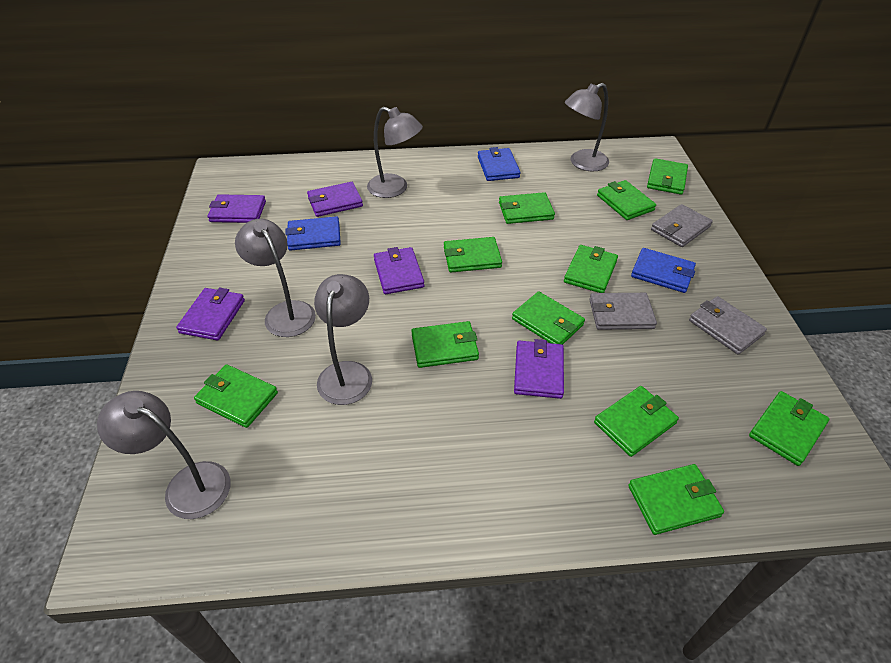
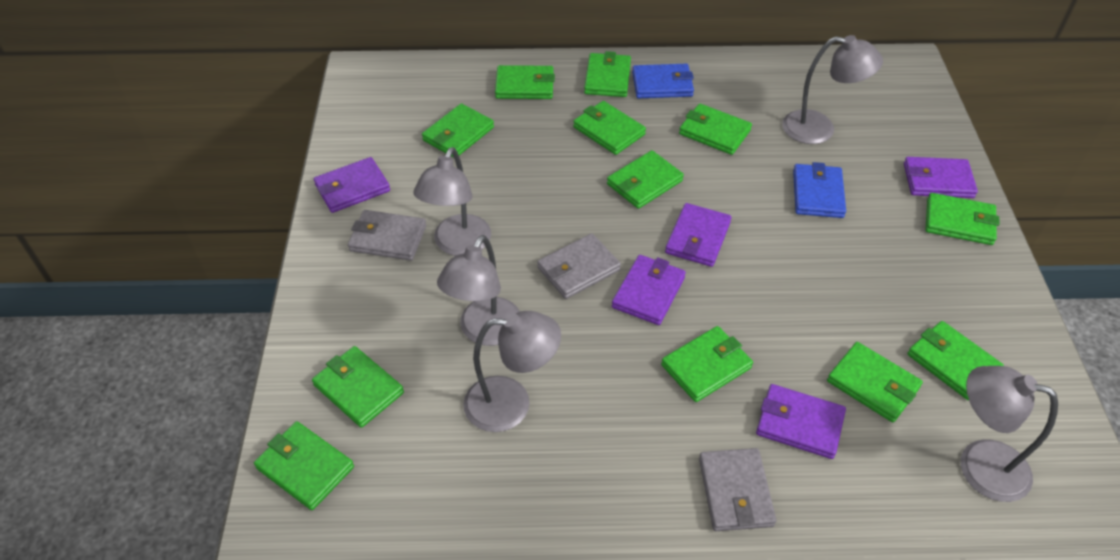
blue wallet: [285,216,341,251] [478,147,521,181] [631,248,696,293] = 3 -> [632,64,694,98] [793,162,846,218] = 2
green wallet: [194,364,278,428] [411,321,479,368] [444,237,502,272] [499,192,555,224] [512,291,585,345] [564,245,618,293] [594,386,679,457] [597,180,656,220] [628,464,724,535] [647,158,688,195] [749,391,829,466] = 11 -> [254,421,354,510] [312,346,404,428] [422,103,494,158] [495,65,555,99] [573,101,646,155] [584,51,631,97] [607,150,684,209] [661,326,753,402] [679,104,752,155] [827,342,923,422] [907,321,1004,401] [926,193,999,245] = 12

